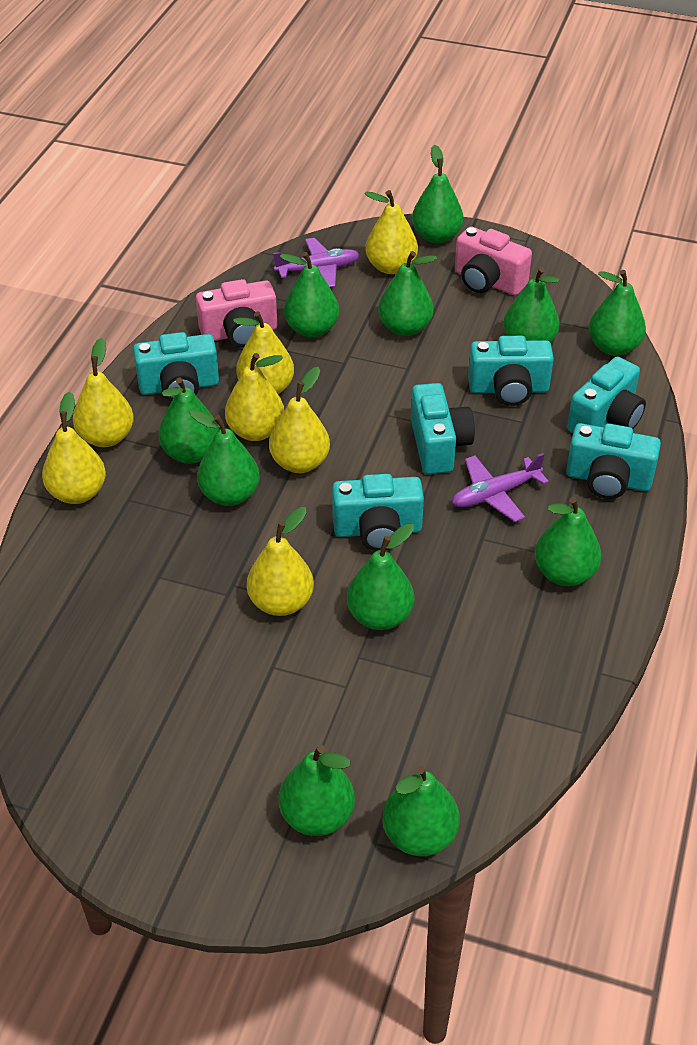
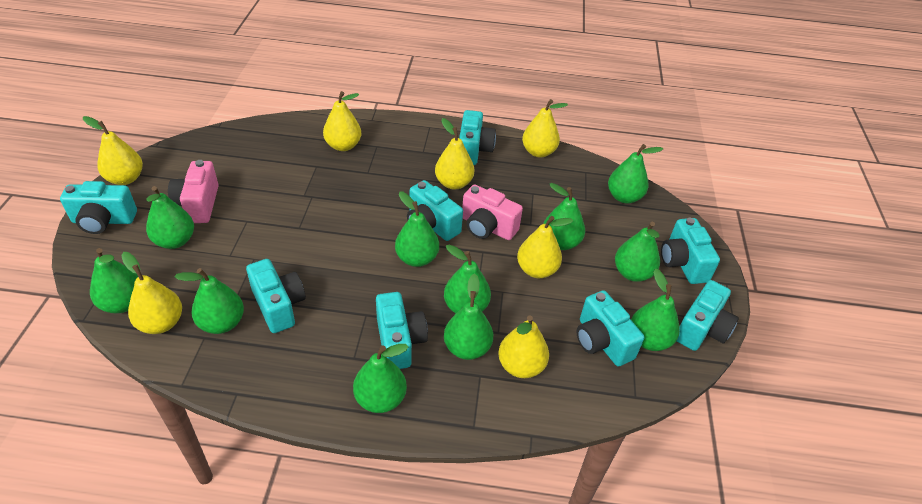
purple plane: [273,238,360,287] [452,453,549,522] = 2 -> none = 0
turquoise camera: [133,332,219,401] [332,474,424,551] [411,383,475,474] [468,336,554,406] [566,423,661,499] [567,357,646,433] = 6 -> [60,181,137,234] [246,259,306,333] [376,292,428,369] [407,180,463,241] [459,110,496,165] [576,290,644,367] [661,218,720,284] [677,280,739,351] = 8

